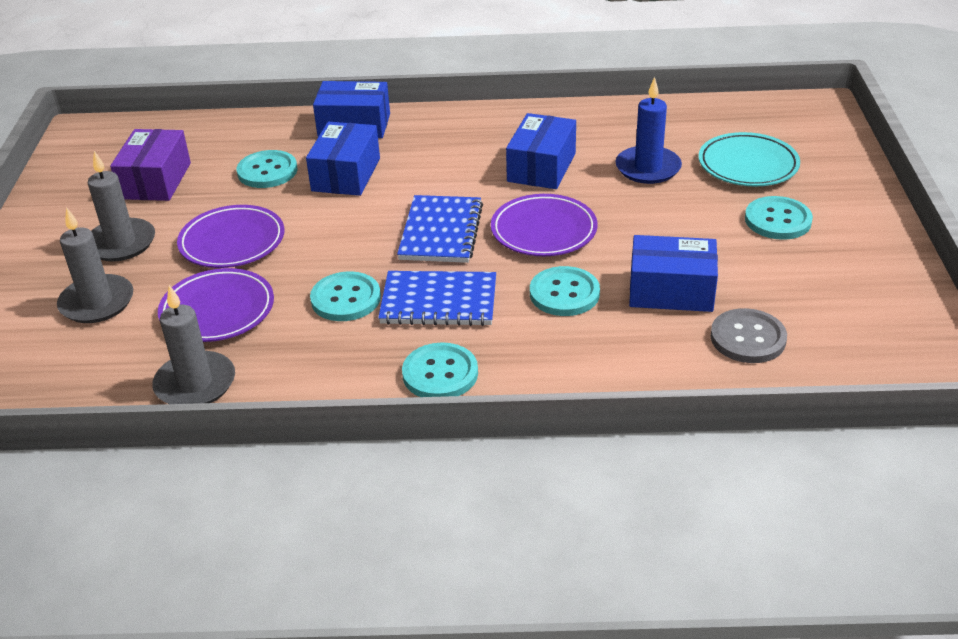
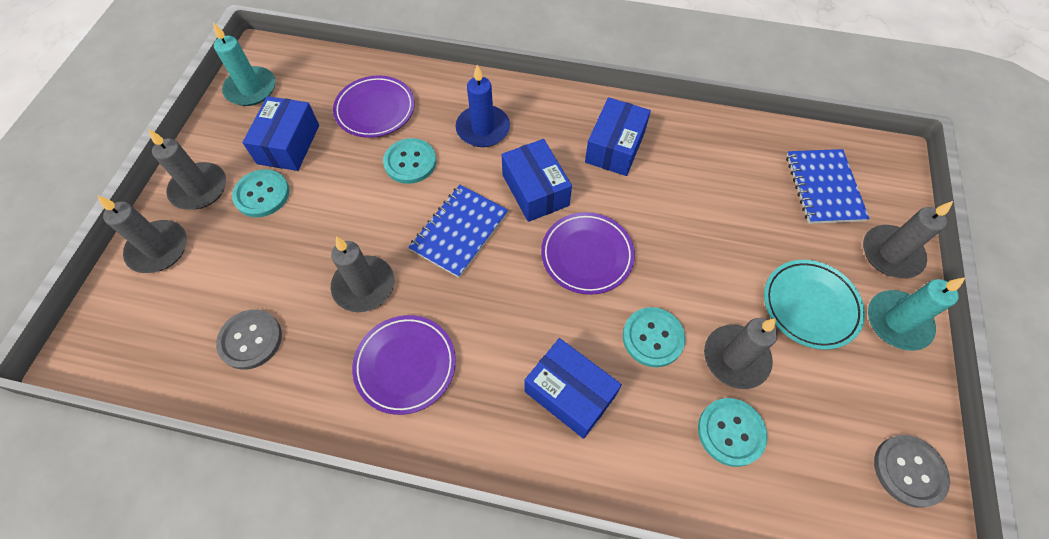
grey button: [711,308,787,363] = 1 -> [216,309,282,370] [874,435,950,508] = 2
grey candle: [57,207,133,323] [88,151,155,262] [152,285,235,404] = 3 -> [97,195,187,273] [148,129,226,210] [331,237,394,312] [704,318,778,389] [863,201,953,278] = 5
purple box: [110,129,191,201] = 1 -> none = 0
turquoise button: [237,150,298,188] [310,271,381,321] [402,342,478,397] [530,266,600,316] [745,196,813,240] = 5 -> [232,169,289,217] [383,138,436,184] [623,307,685,367] [698,398,767,467] = 4
turquoise candle: none = 0 -> [213,22,276,106] [868,277,966,351] = 2

